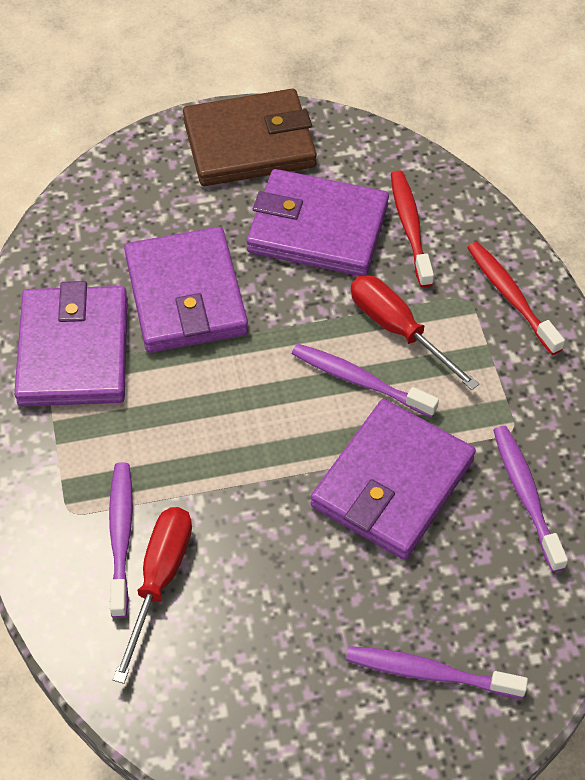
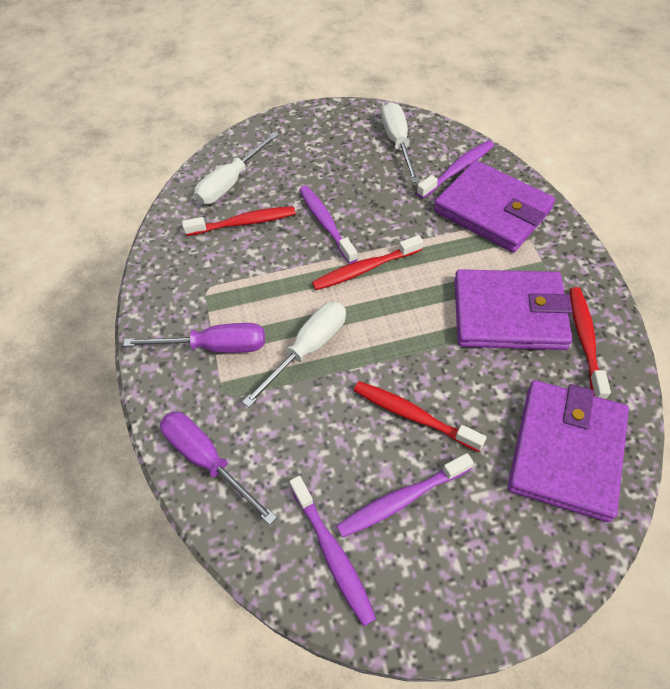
brown wallet: [183,89,317,186] = 1 -> none = 0
purple screwdriver: none = 0 -> [123,323,265,353] [160,412,277,525] = 2
purple wallet: [14,281,128,406] [124,227,248,353] [246,169,389,276] [311,399,476,560] = 4 -> [434,160,555,253] [454,269,572,350] [508,380,629,522] = 3
red screwdriver: [113,507,192,684] [351,275,479,390] = 2 -> none = 0
red toothbrush: [391,170,434,288] [467,242,565,355] = 2 -> [182,206,296,236] [312,235,423,290] [354,381,486,452] [570,287,611,399] = 4
white screwdriver: none = 0 -> [194,132,278,204] [242,302,346,407] [382,102,419,183] = 3

